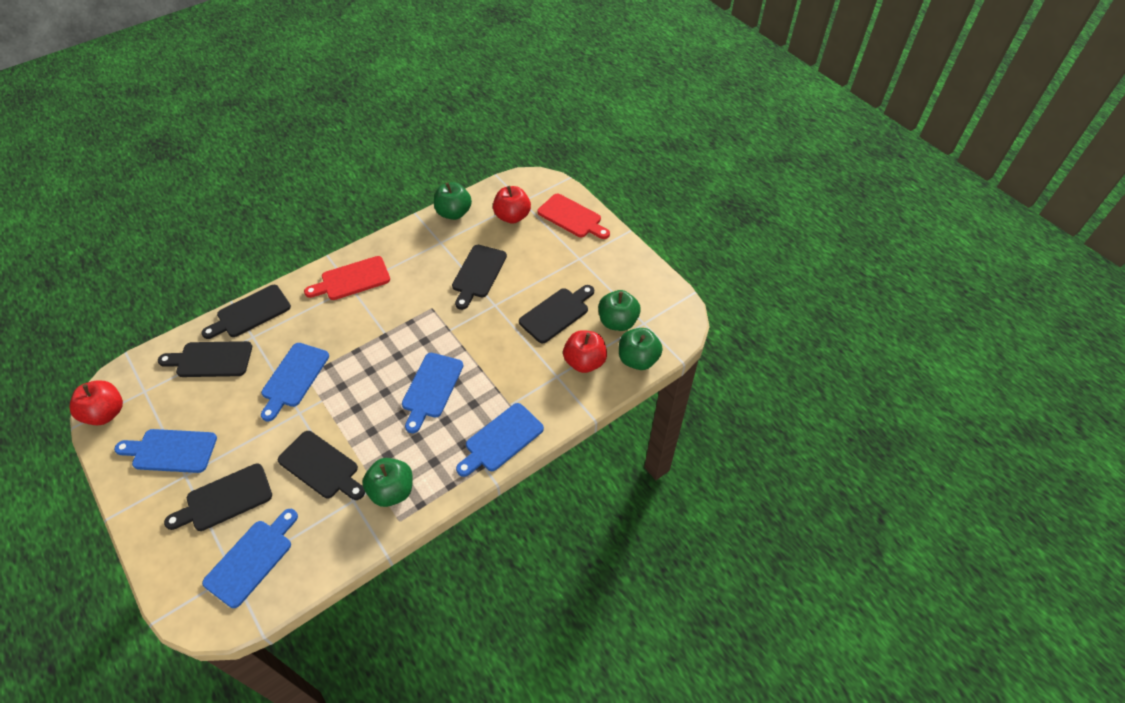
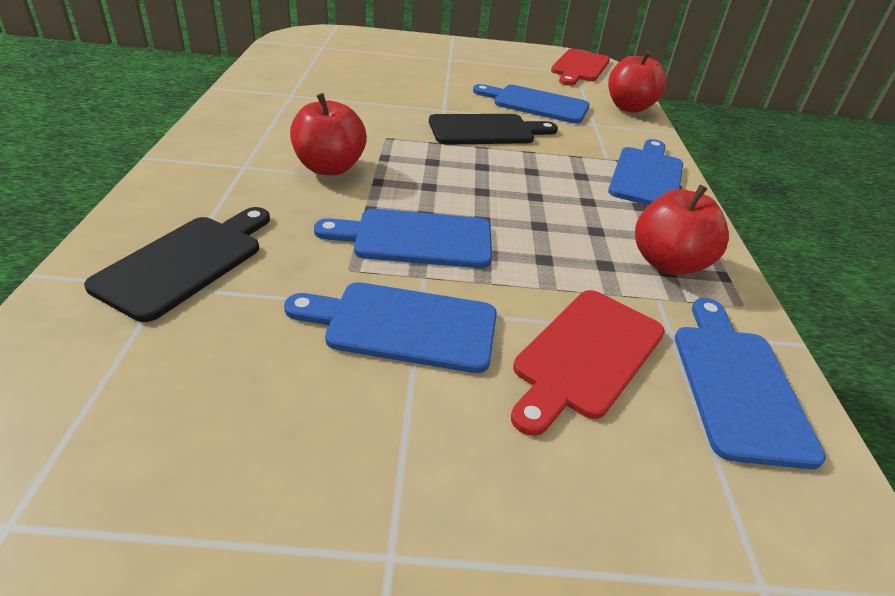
black cutting board: [158,341,252,377] [164,463,272,531] [201,285,291,339] [278,431,365,500] [452,245,507,310] [519,285,594,343] = 6 -> [84,207,270,322] [429,114,558,145] = 2
green apple: [362,458,413,507] [434,182,472,220] [598,290,641,331] [619,328,663,370] = 4 -> none = 0

